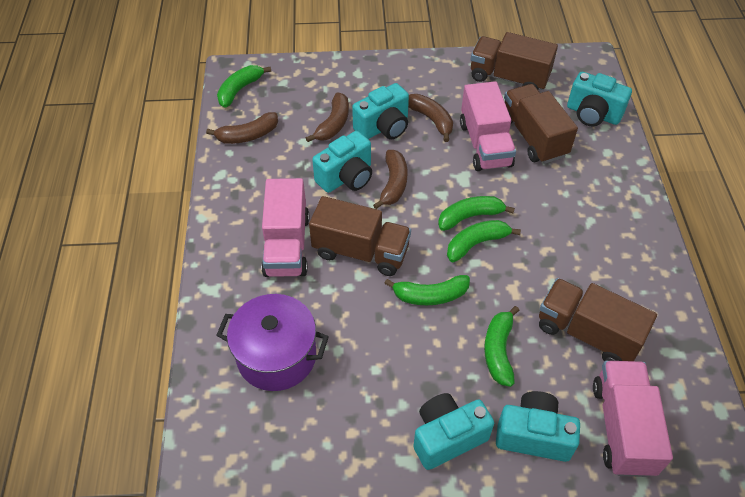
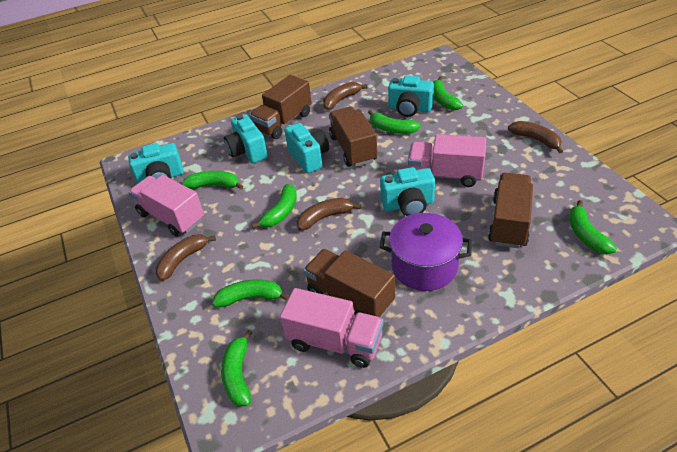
green banana: [217,65,271,107] [384,275,470,305] [438,196,515,231] [447,220,521,262] [484,306,520,387] = 5 -> [182,171,243,189] [212,280,290,307] [221,330,252,407] [252,184,297,229] [368,110,421,134] [433,77,463,110] [569,200,617,254] = 7

